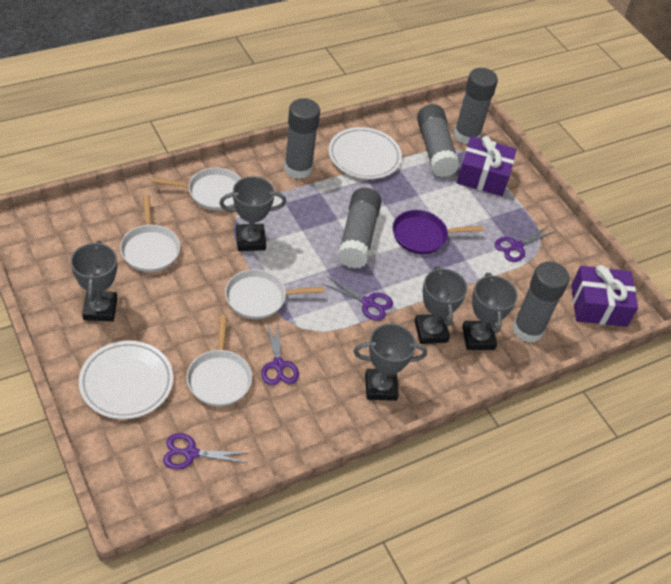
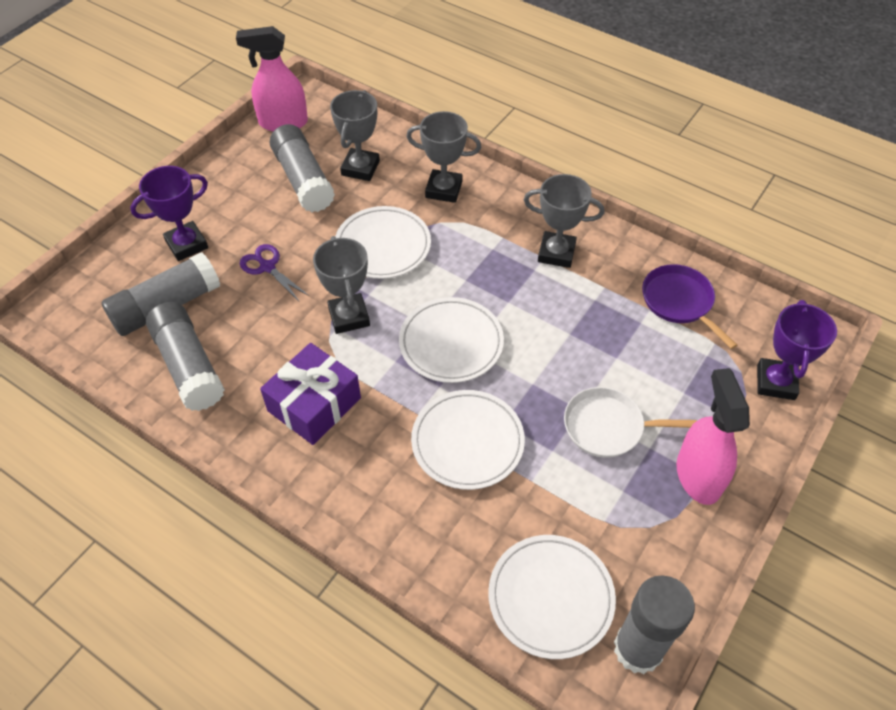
grey glue stick: [284,98,320,179] [337,188,382,269] [417,104,460,177] [454,68,498,144] [512,262,569,343] = 5 -> [102,252,220,336] [146,302,225,411] [270,124,335,212] [614,575,695,674] = 4
grey trophy: [70,240,117,322] [219,176,286,251] [353,324,427,401] [415,266,468,344] [462,273,518,350] = 5 -> [313,236,370,334] [330,90,380,181] [406,111,481,203] [524,174,604,268] = 4
pink spray bottle: none = 0 -> [236,26,308,131] [677,368,750,505] = 2
purple gift: [457,136,516,196] [571,265,638,327] = 2 -> [260,343,361,445] = 1
purple scissors: [163,433,248,470] [261,321,299,386] [323,277,393,321] [495,227,554,262] = 4 -> [240,244,309,301] = 1
purple trophy: none = 0 -> [130,166,208,261] [757,300,837,400] = 2
white pan: [120,195,180,272] [152,168,241,210] [187,315,252,406] [225,269,324,319] = 4 -> [564,387,697,458] = 1
white plate: [79,341,173,419] [328,127,402,179] = 2 -> [335,206,431,279] [399,297,504,383] [411,390,525,490] [488,535,616,659] = 4

